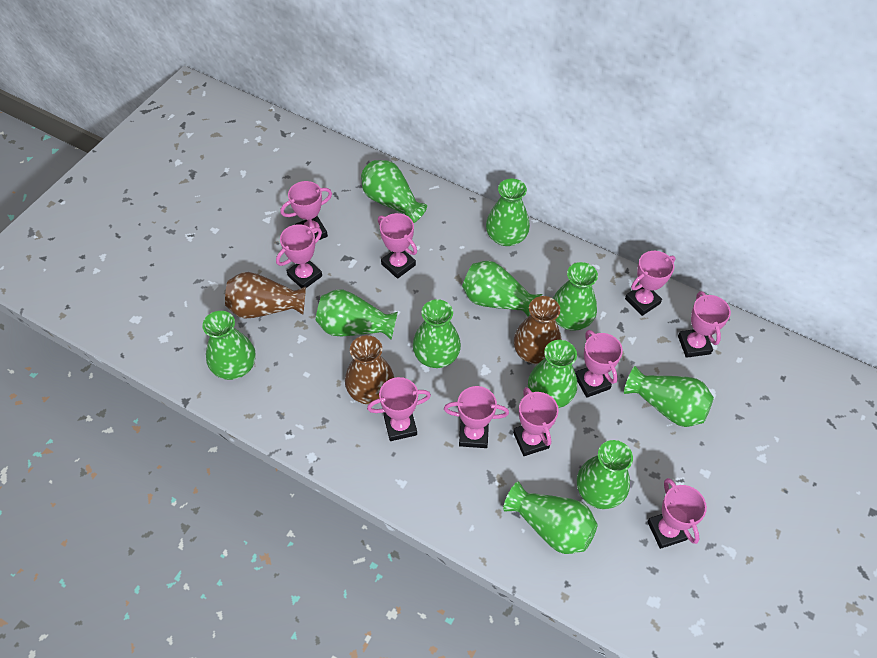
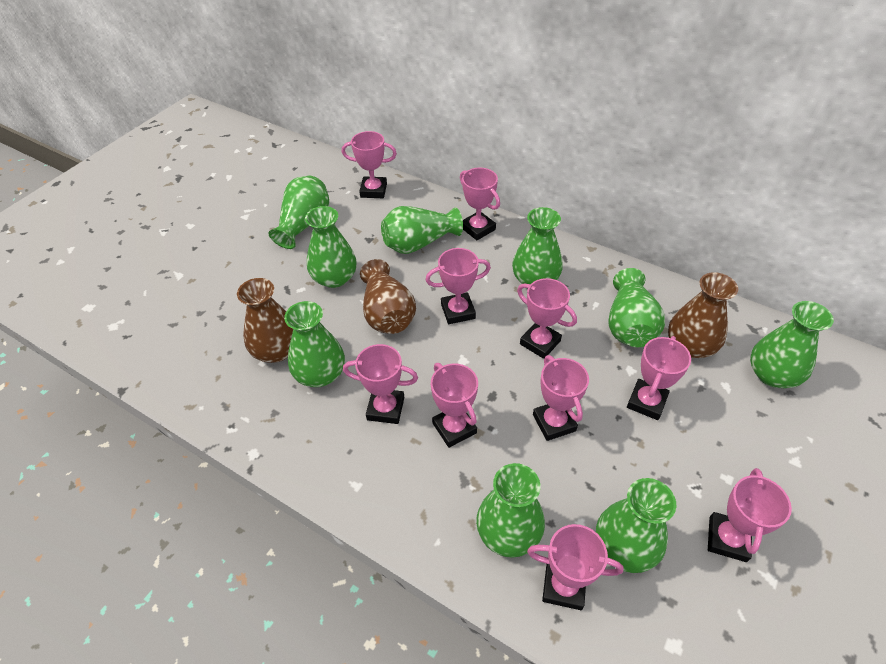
green vase: [202,311,256,380] [316,289,398,339] [361,160,427,223] [413,299,461,368] [462,261,542,316] [486,178,530,246] [503,481,598,554] [528,340,577,408] [553,262,598,331] [577,440,633,509] [624,366,714,427] = 11 -> [268,176,329,249] [284,301,345,387] [305,206,356,288] [381,206,463,254] [476,463,545,558] [512,207,563,284] [596,478,676,573] [608,268,665,347] [750,301,834,388] = 9

